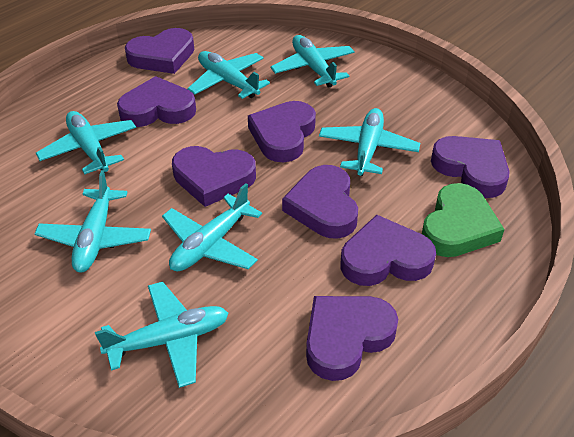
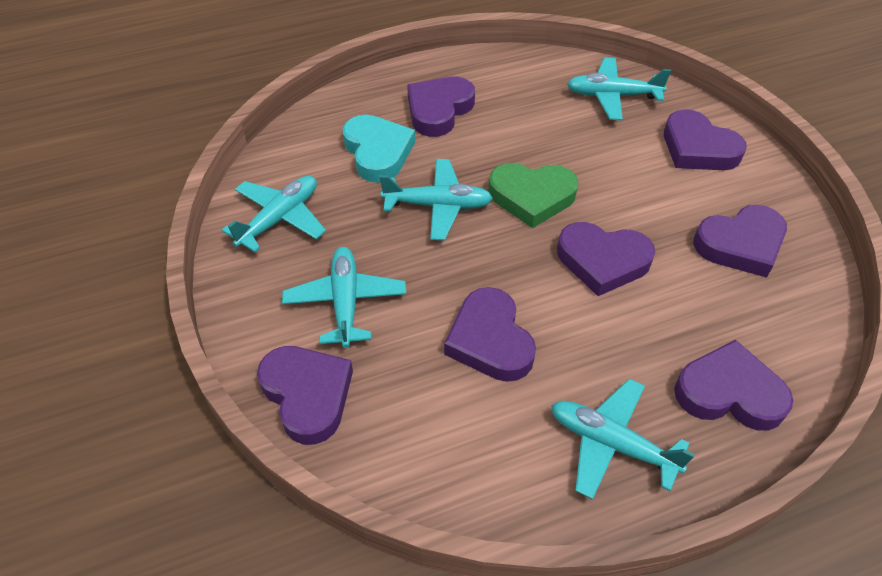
purple heart: [117,76,196,127] [125,28,194,74] [172,146,256,207] [248,101,316,162] [282,165,358,239] [306,296,398,381] [340,215,436,286] [431,136,510,198] = 8 -> [257,346,353,445] [407,77,475,137] [444,287,536,382] [557,222,655,296] [664,109,747,170] [674,340,793,431] [693,205,787,278] = 7
turquoise heart: none = 0 -> [343,115,415,183] = 1
turquoise plane: [34,170,151,273] [36,111,136,174] [95,281,228,388] [162,183,262,271] [187,51,270,99] [270,35,355,88] [319,108,420,176] = 7 -> [222,176,326,252] [282,247,406,348] [379,159,493,240] [551,379,695,500] [567,57,671,120] = 5

